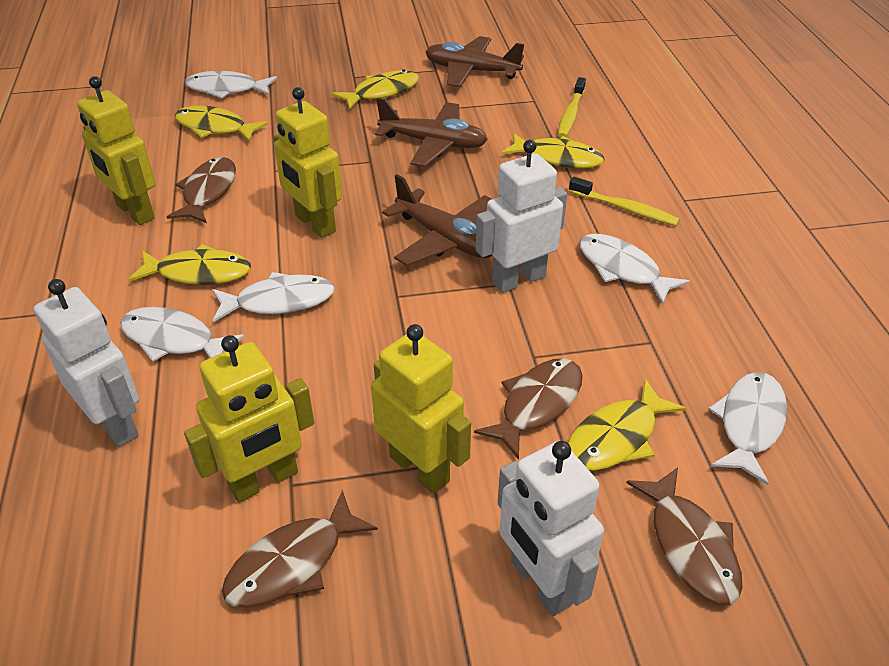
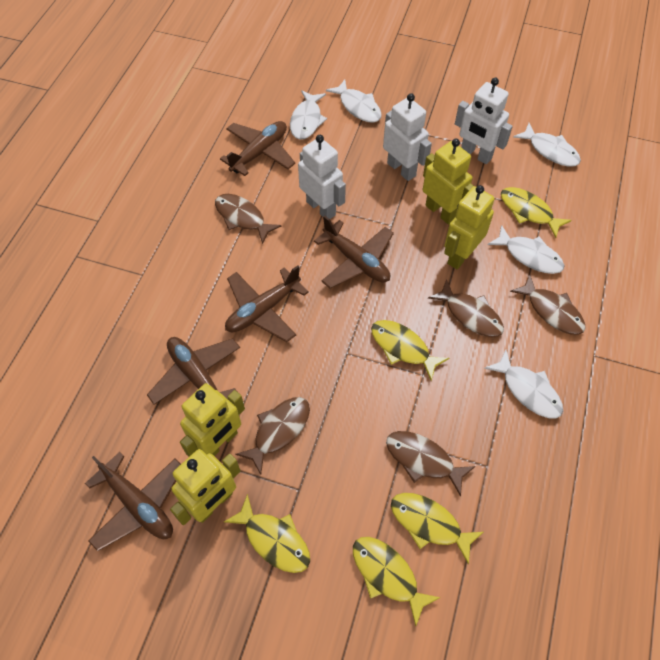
brown fish: [167,157,236,223] [222,490,378,608] [474,358,582,460] [626,467,743,605] = 4 -> [215,194,282,244] [235,397,310,475] [386,431,475,496] [428,279,504,337] [510,275,586,335] = 5
brown plane: [375,98,488,167] [382,174,492,266] [426,36,524,87] = 3 -> [85,452,181,551] [147,337,240,405] [220,121,295,176] [225,265,309,342] [314,216,394,288] = 5
yellow toothbrush: [558,77,586,137] [569,177,680,226] = 2 -> none = 0

